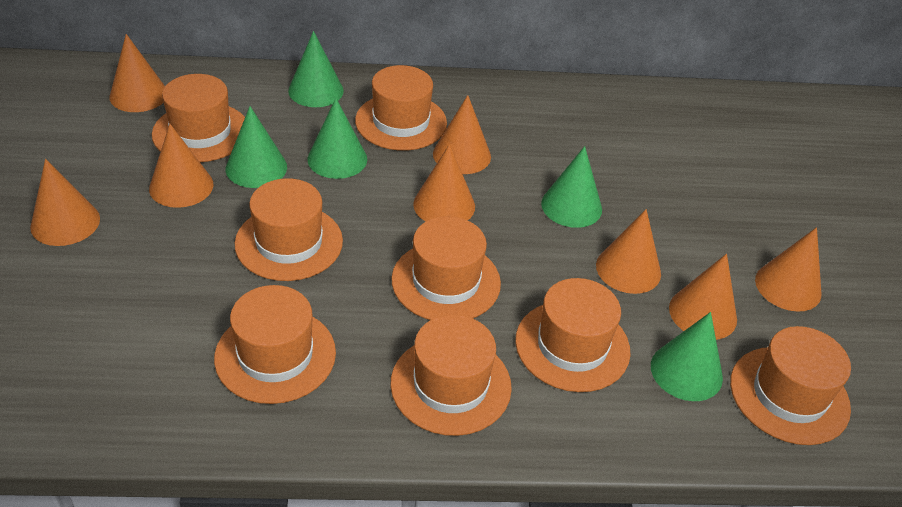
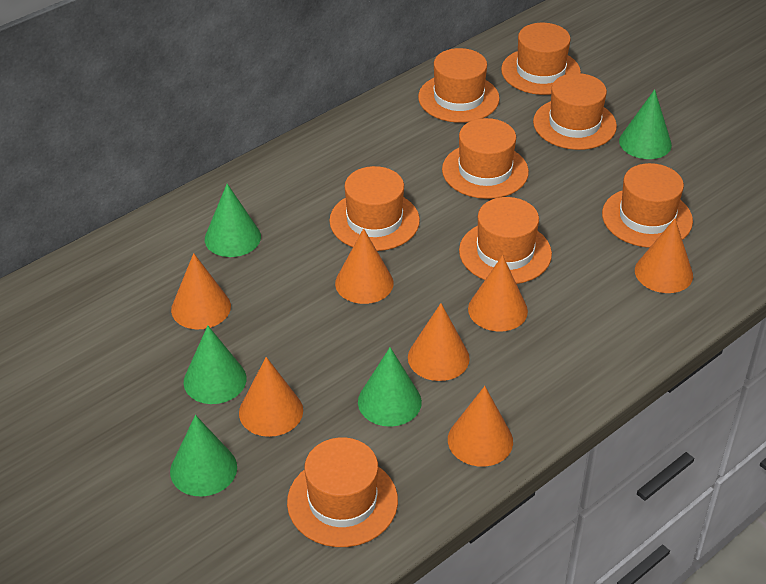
orange cone: [30,159,100,246] [109,34,165,112] [149,124,213,208] [413,144,475,222] [433,95,491,174] [596,209,661,294] [669,254,737,340] [755,227,821,312] = 8 -> [171,253,231,329] [239,357,303,437] [335,228,393,304] [408,303,470,381] [448,386,513,467] [468,255,528,332] [635,219,693,293] = 7

